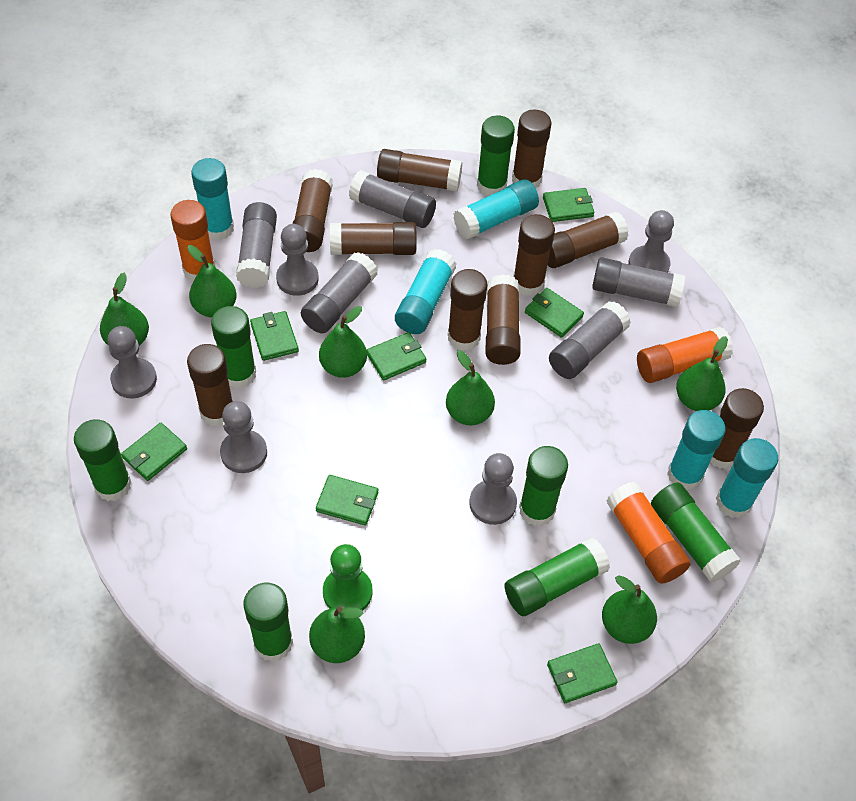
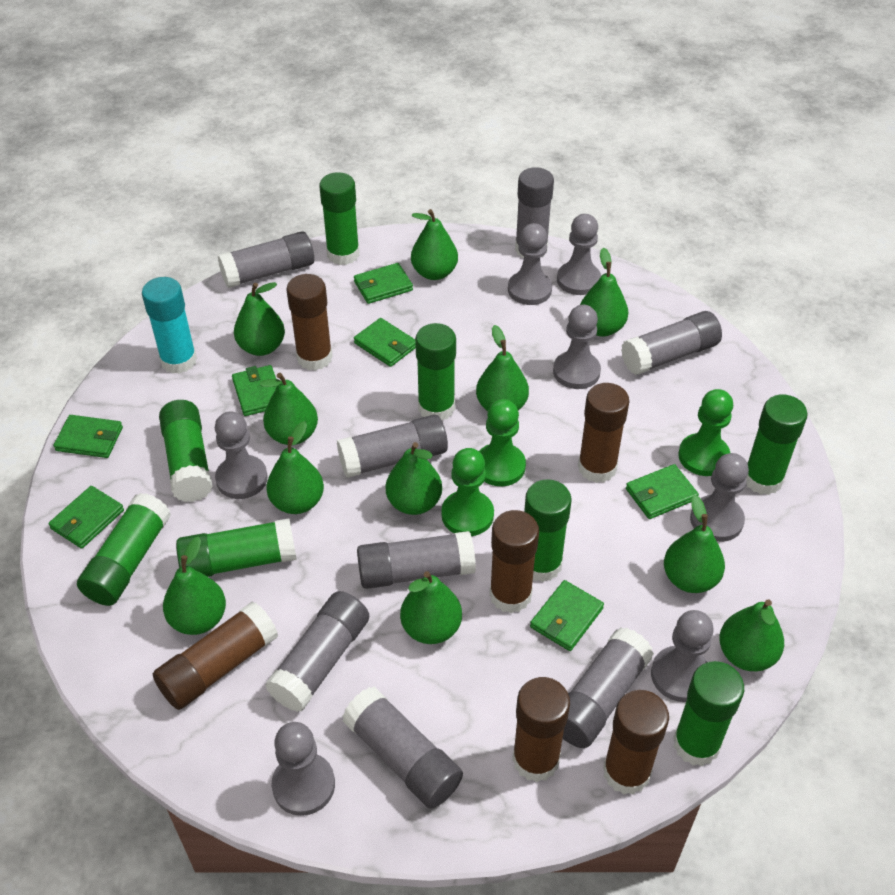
brown glue stick: [187,344,233,426] [292,169,333,252] [330,222,417,255] [377,149,462,191] [448,269,487,351] [486,274,521,365] [512,109,552,188] [513,214,555,296] [547,212,629,268] [710,388,764,469] = 10 -> [153,601,278,710] [286,274,333,371] [489,510,539,613] [512,677,570,782] [578,383,629,483] [603,690,669,795] = 6
green glue stick: [74,419,131,501] [211,306,256,388] [243,583,293,662] [477,116,515,196] [504,537,610,616] [519,446,568,526] [651,482,741,583] = 7 -> [77,493,171,606] [159,400,213,502] [176,518,297,577] [319,172,360,265] [415,323,456,420] [524,479,572,582] [673,661,744,766] [746,394,808,495] = 8
green pawn: [323,544,373,611] = 1 -> [441,448,494,536] [479,399,526,486] [678,389,733,476] = 3
green pear: [100,273,149,346] [187,245,237,317] [309,606,365,663] [319,306,367,378] [446,350,495,425] [602,575,657,644] [676,336,728,411] = 7 -> [163,537,226,635] [234,282,285,356] [260,373,318,445] [266,421,324,514] [386,442,442,515] [400,571,462,644] [411,209,458,280] [476,325,529,411] [580,248,628,337] [664,495,725,593] [719,599,784,671] = 11
grey glue stick: [236,202,277,288] [301,252,378,333] [349,170,436,228] [549,301,631,379] [592,258,685,307] = 5 -> [218,231,314,288] [265,591,369,712] [337,415,448,478] [342,687,463,809] [357,531,476,589] [515,167,554,258] [563,627,654,748] [621,311,722,375] = 8
grey pawn: [107,326,157,399] [220,401,267,473] [276,224,319,296] [469,453,517,525] [628,210,674,273] = 5 -> [215,411,268,499] [272,722,335,816] [508,223,552,305] [553,305,601,389] [557,214,601,295] [651,610,714,702] [690,453,749,542] = 7
orange glue stick: [170,200,215,281] [606,482,691,584] [637,327,733,383] = 3 -> none = 0
turquoise glue stick: [191,158,234,240] [395,249,456,334] [453,179,539,240] [667,410,726,490] [716,438,778,518] = 5 -> [142,277,197,374] = 1

